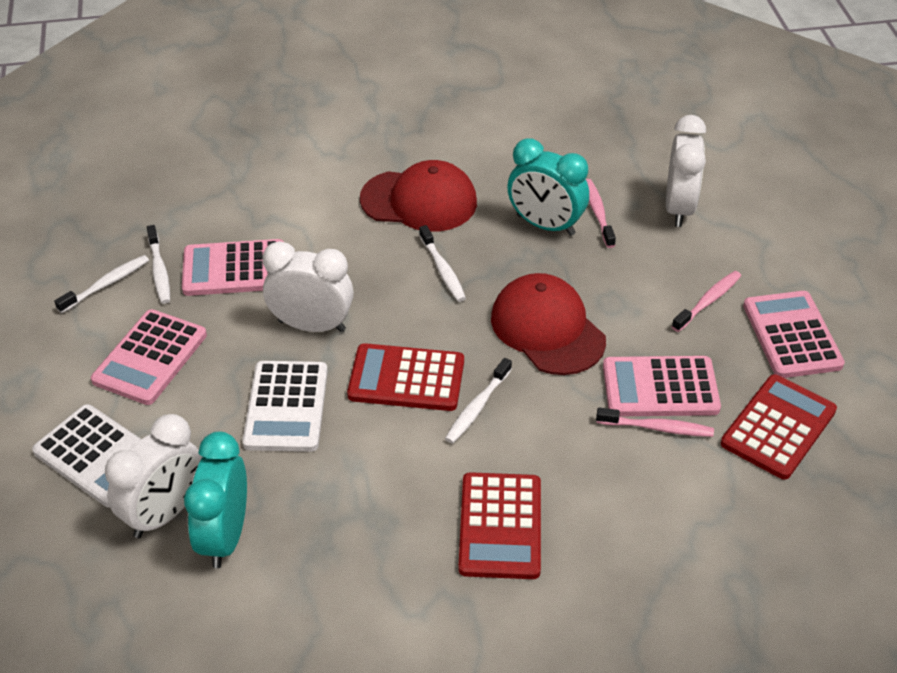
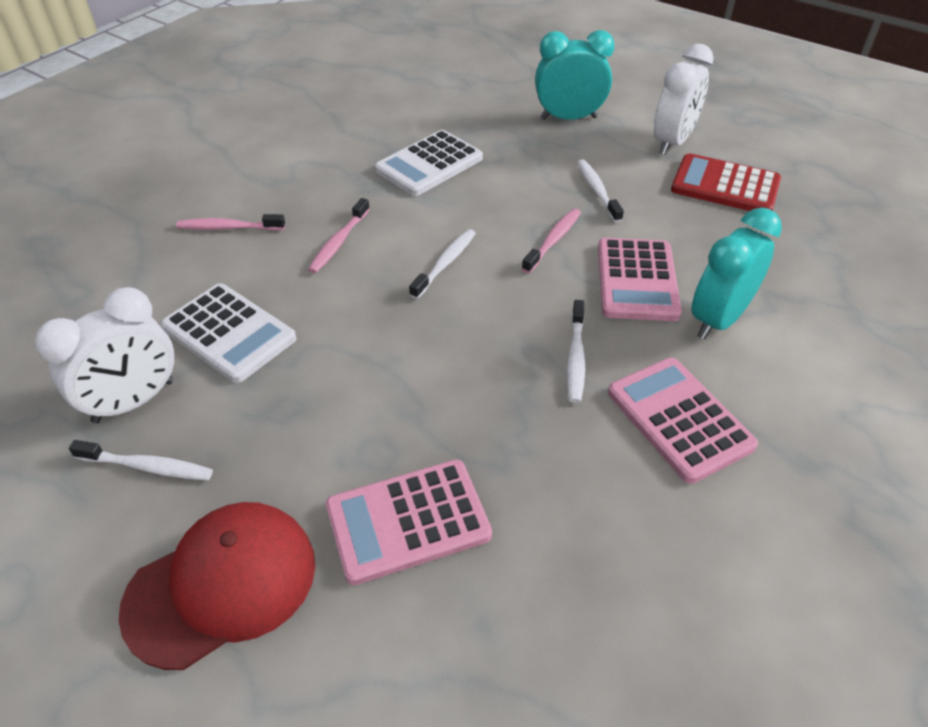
pink calculator: [91,309,207,405] [182,239,284,296] [603,356,721,417] [743,291,845,378] = 4 -> [326,459,492,585] [598,238,682,321] [608,357,758,484] = 3
red calculator: [347,343,464,411] [458,472,541,579] [721,374,837,480] = 3 -> [671,153,781,211] = 1
red cap: [360,160,477,232] [491,273,606,375] = 2 -> [118,502,315,670] = 1
white clock: [105,414,202,538] [262,241,354,332] [666,115,706,227] = 3 -> [35,287,174,424] [654,44,713,155] = 2

